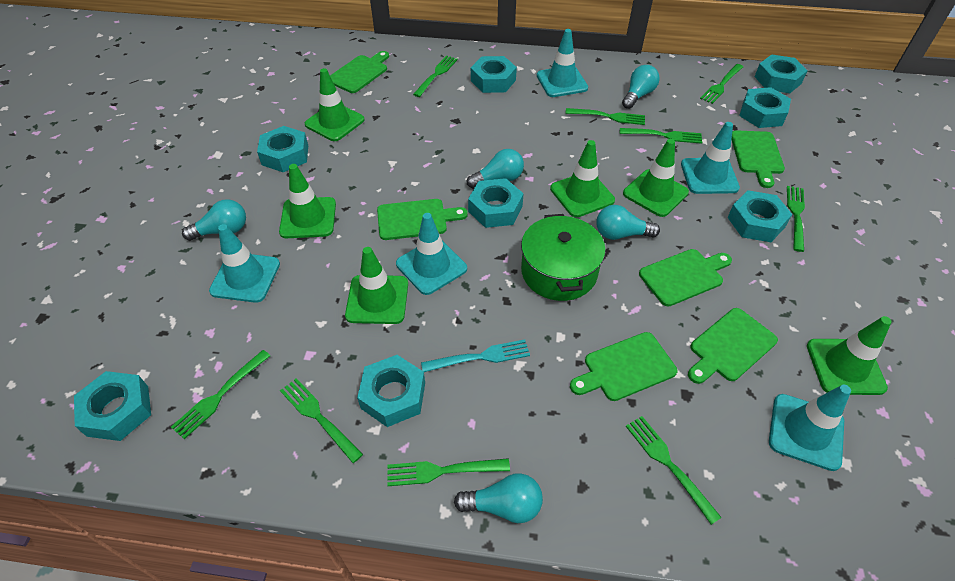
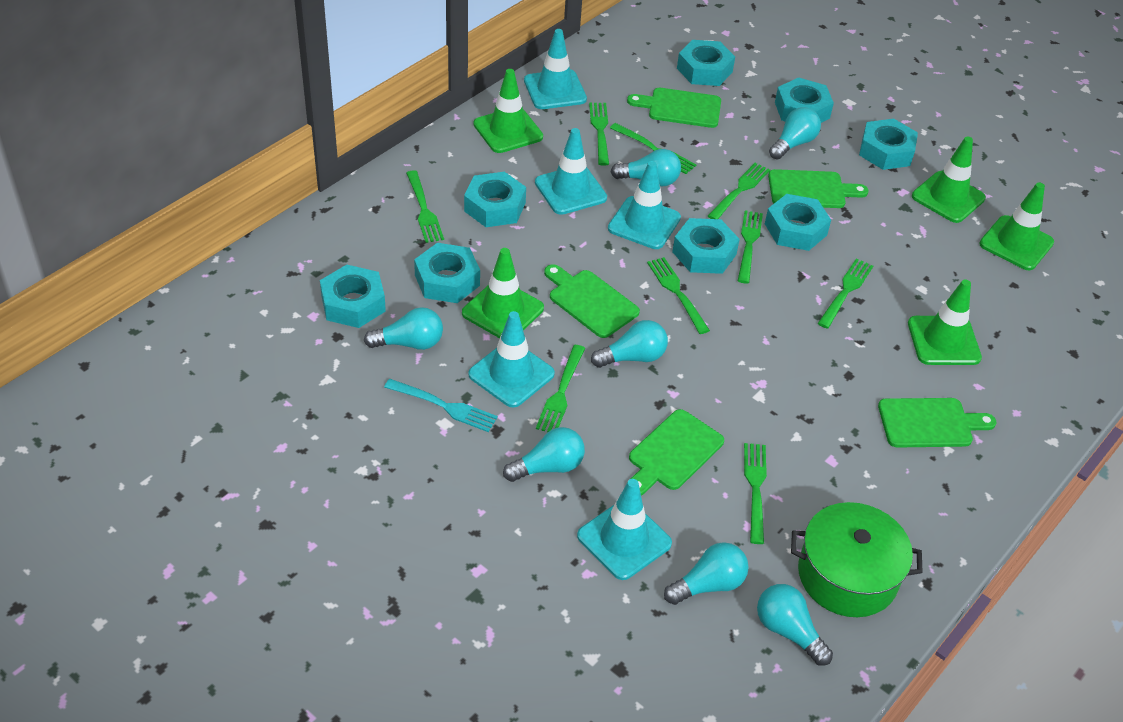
green cutting board: [330,51,389,93] [377,199,468,240] [570,332,678,401] [639,249,732,307] [688,308,778,384] [732,130,785,188] = 6 -> [544,264,640,338] [627,88,721,128] [629,409,724,496] [768,169,868,208] [878,398,996,448] = 5
green traffic cone: [279,164,336,238] [305,68,365,141] [345,247,408,324] [550,140,615,217] [623,139,689,217] [807,316,892,395] = 6 -> [462,248,544,338] [474,69,543,153] [908,279,982,365] [912,137,986,223] [979,182,1054,270] = 5
turquoise light bulb: [182,199,246,241] [454,473,543,523] [467,149,524,188] [596,205,660,240] [622,65,660,109] = 5 -> [364,307,443,350] [503,427,585,482] [591,320,668,368] [611,149,681,186] [664,542,749,605] [757,584,833,666] [769,107,821,159] = 7

